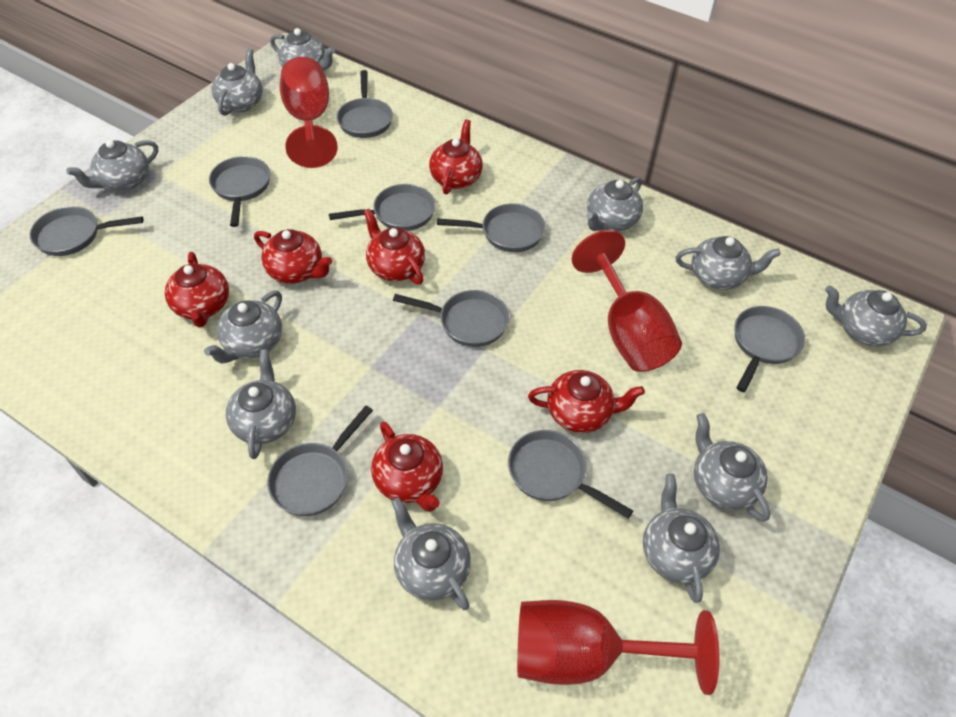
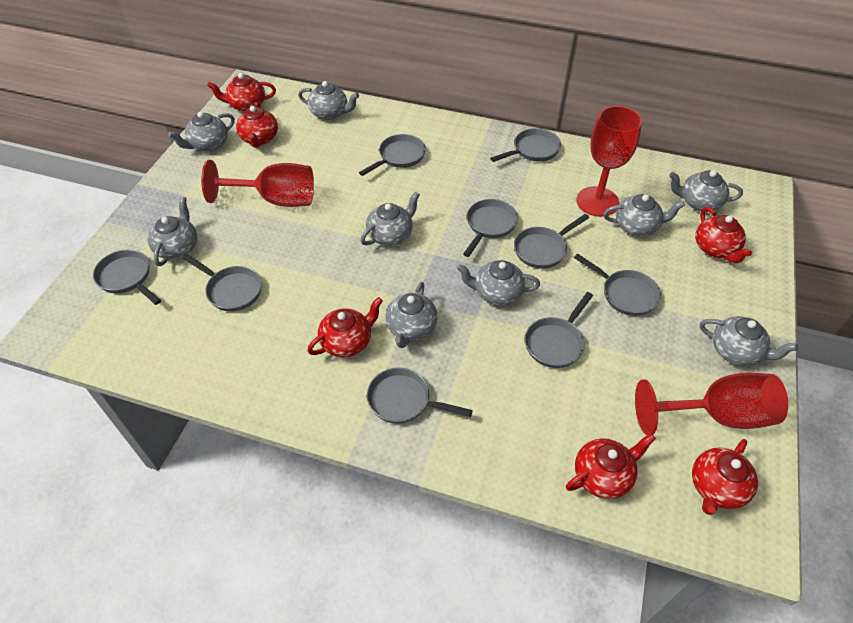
grey teapot: [66,140,158,191] [204,291,282,364] [211,48,263,116] [226,349,296,459] [270,28,335,70] [391,497,471,610] [587,177,643,231] [643,474,720,603] [676,236,781,290] [694,413,770,522] [825,285,927,346] = 11 -> [147,197,197,266] [168,112,235,152] [298,81,359,120] [360,192,420,246] [386,282,438,348] [457,260,540,306] [603,194,685,236] [669,170,743,212] [700,316,798,366] = 9

